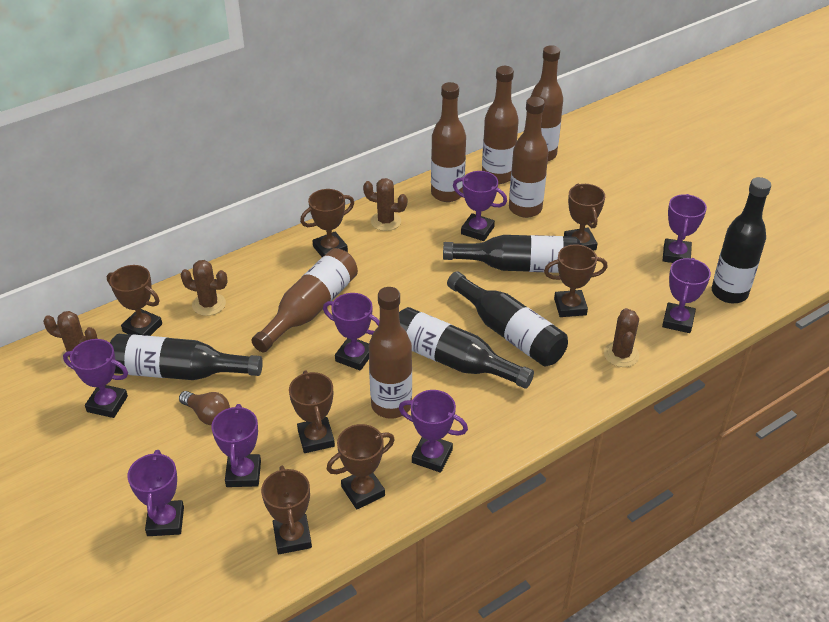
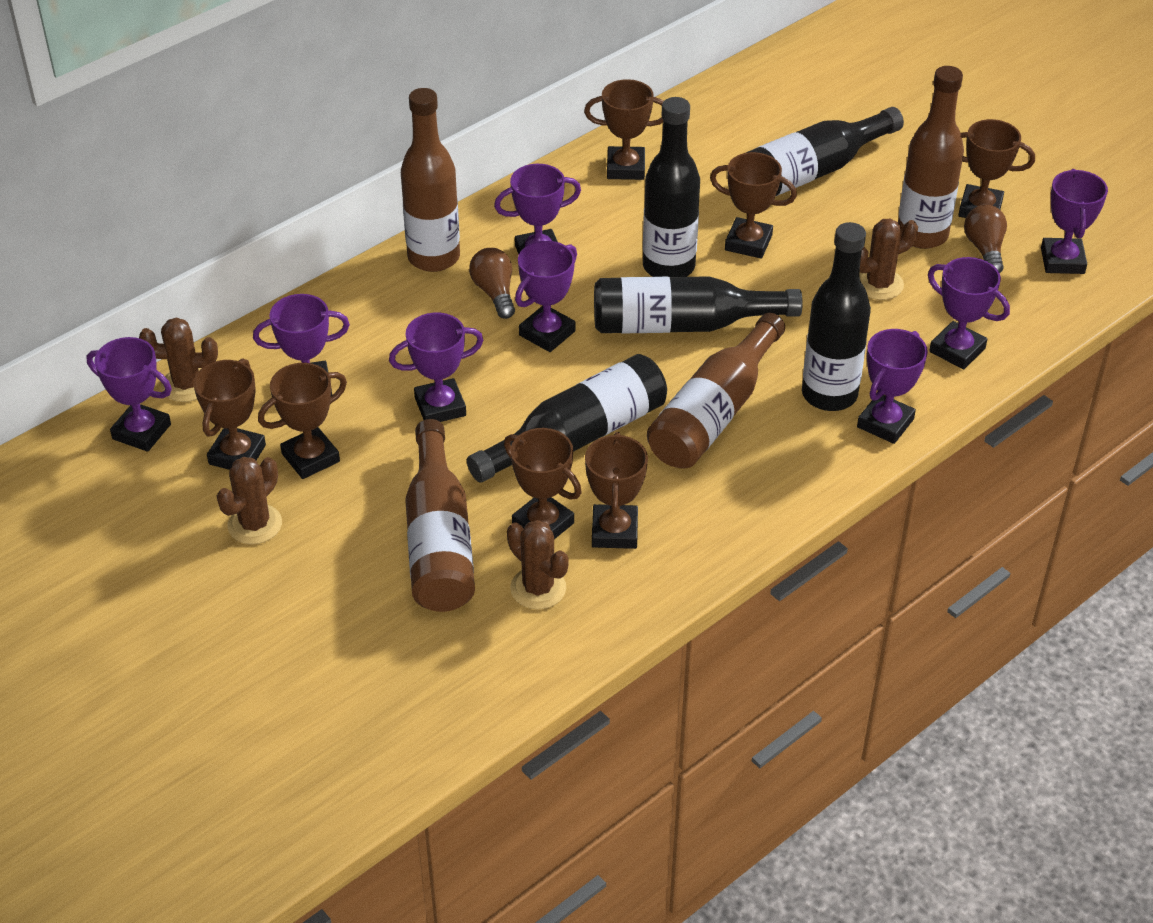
brown bottle: [251,248,358,352] [369,287,412,419] [431,82,466,202] [482,66,519,184] [509,97,548,218] [530,45,563,161] = 6 -> [401,88,460,272] [405,419,475,612] [647,313,785,469] [898,66,964,249] = 4
brown light bulb: [179,391,230,425] = 1 -> [469,248,515,319] [964,205,1007,273] = 2

